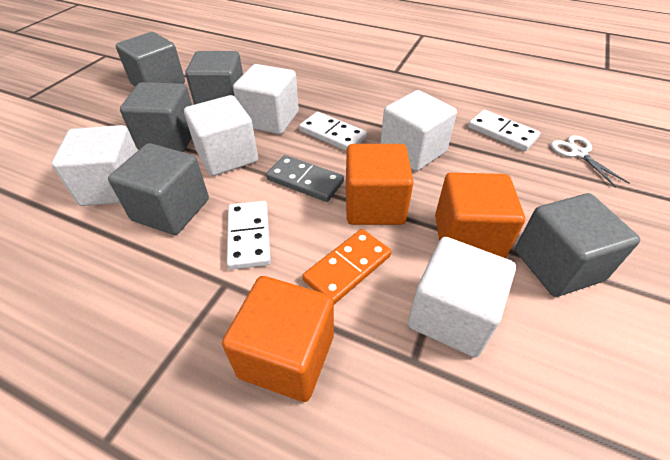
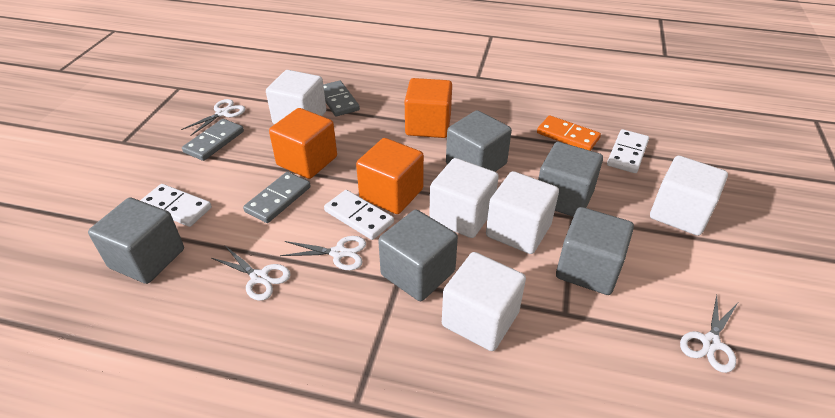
grey domino: [266,155,344,202] = 1 -> [182,119,244,161] [243,172,311,223] [323,80,360,116] = 3
white scissors: [551,135,629,188] = 1 -> [181,99,246,136] [212,246,291,301] [280,236,366,270] [680,295,738,373] = 4

